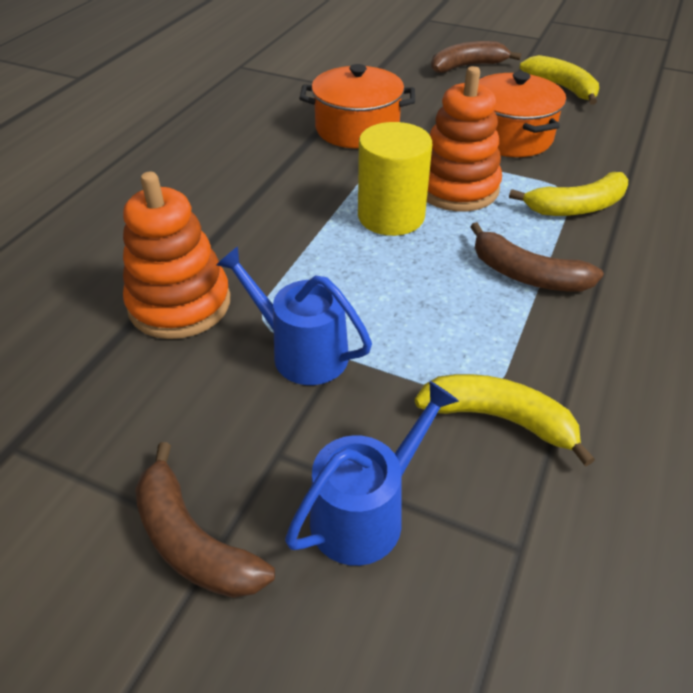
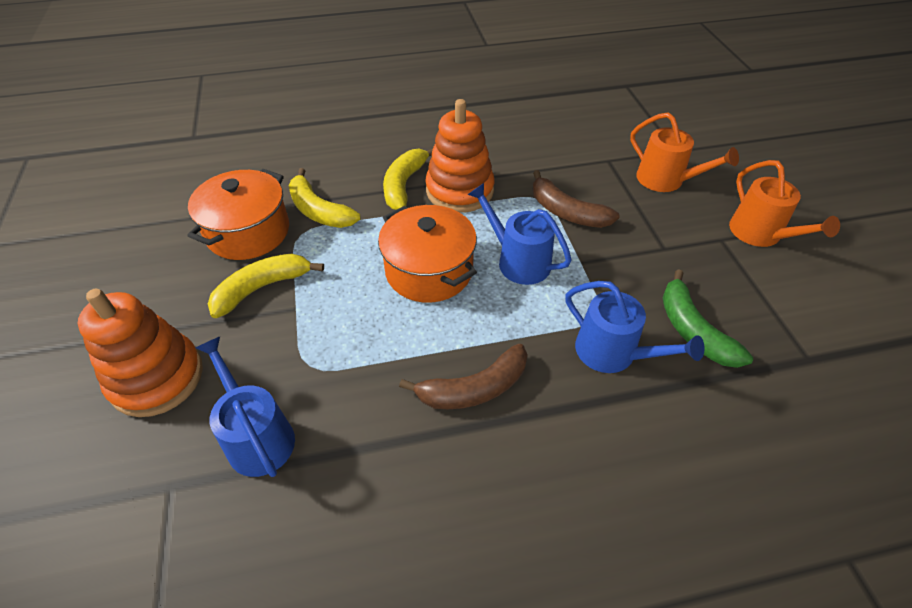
blue watering can: [216,246,372,385] [285,381,459,566] = 2 -> [196,337,295,477] [468,183,572,285] [565,281,705,373] = 3
brown banana: [135,442,275,598] [431,41,521,73] [470,222,604,292] = 3 -> [399,344,528,409] [533,170,620,228] = 2
green banana: none = 0 -> [663,269,753,368] = 1
orange watering can: none = 0 -> [630,112,739,192] [729,160,840,247] = 2
yellow cylinder: [358,122,432,236] = 1 -> none = 0

